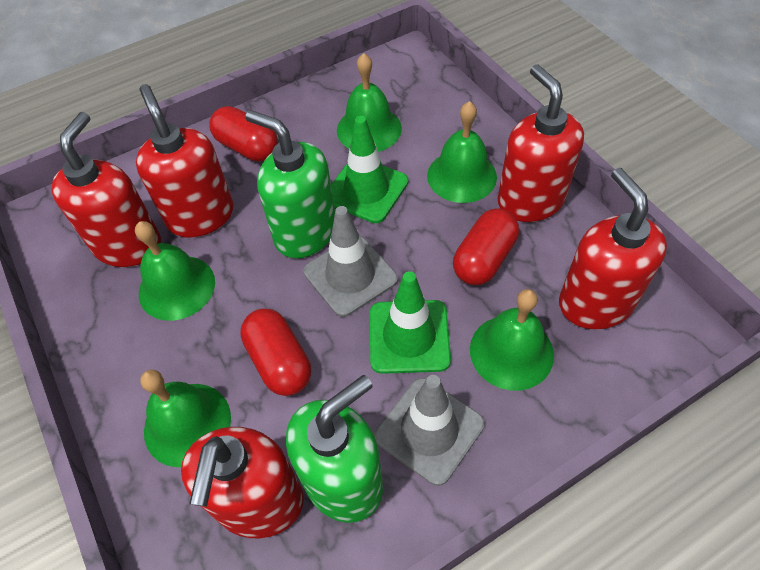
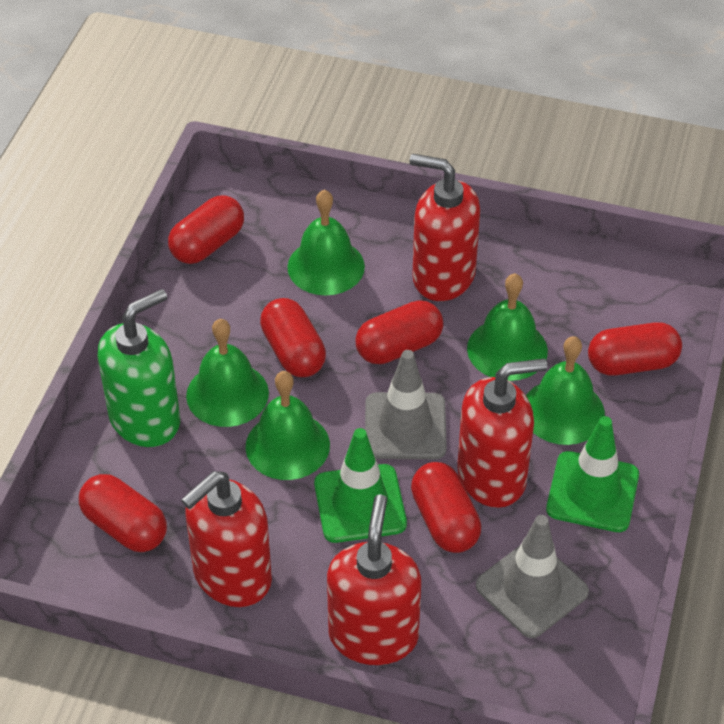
green soap dispenser: [245,110,335,258] [286,375,383,523] = 2 -> [98,289,180,447] = 1
red capsule: [209,106,278,161] [240,309,311,396] [453,209,519,285] = 3 -> [79,474,167,552] [168,195,244,264] [260,298,326,377] [356,301,443,364] [411,462,481,553] [588,322,682,376] = 6
red soap dispenser: [51,112,161,267] [136,84,233,238] [181,427,304,538] [498,64,584,222] [559,168,667,330] = 5 -> [181,471,272,607] [327,494,421,665] [409,154,480,301] [457,358,547,508] = 4

